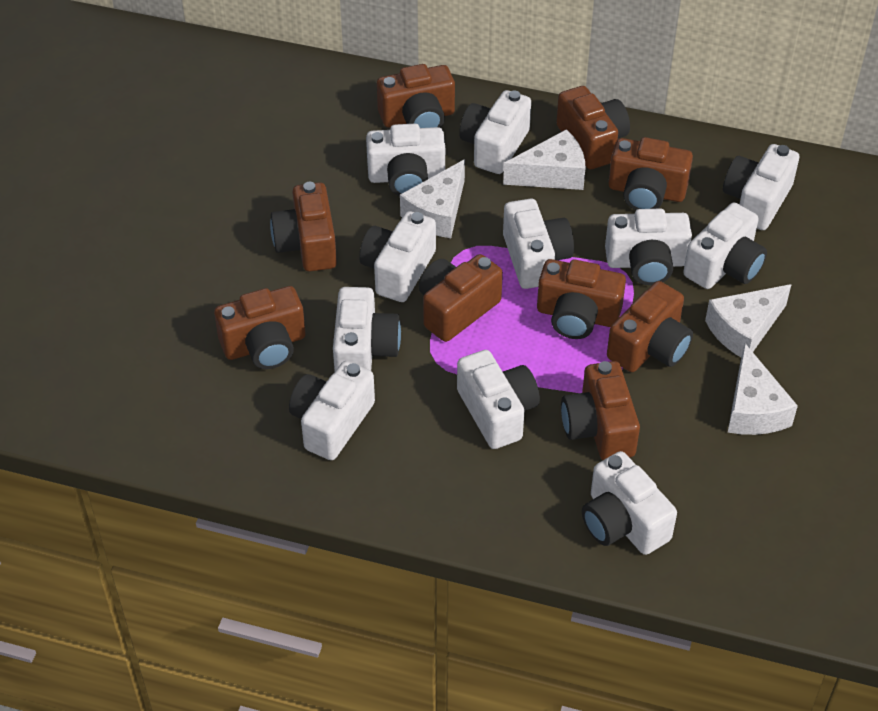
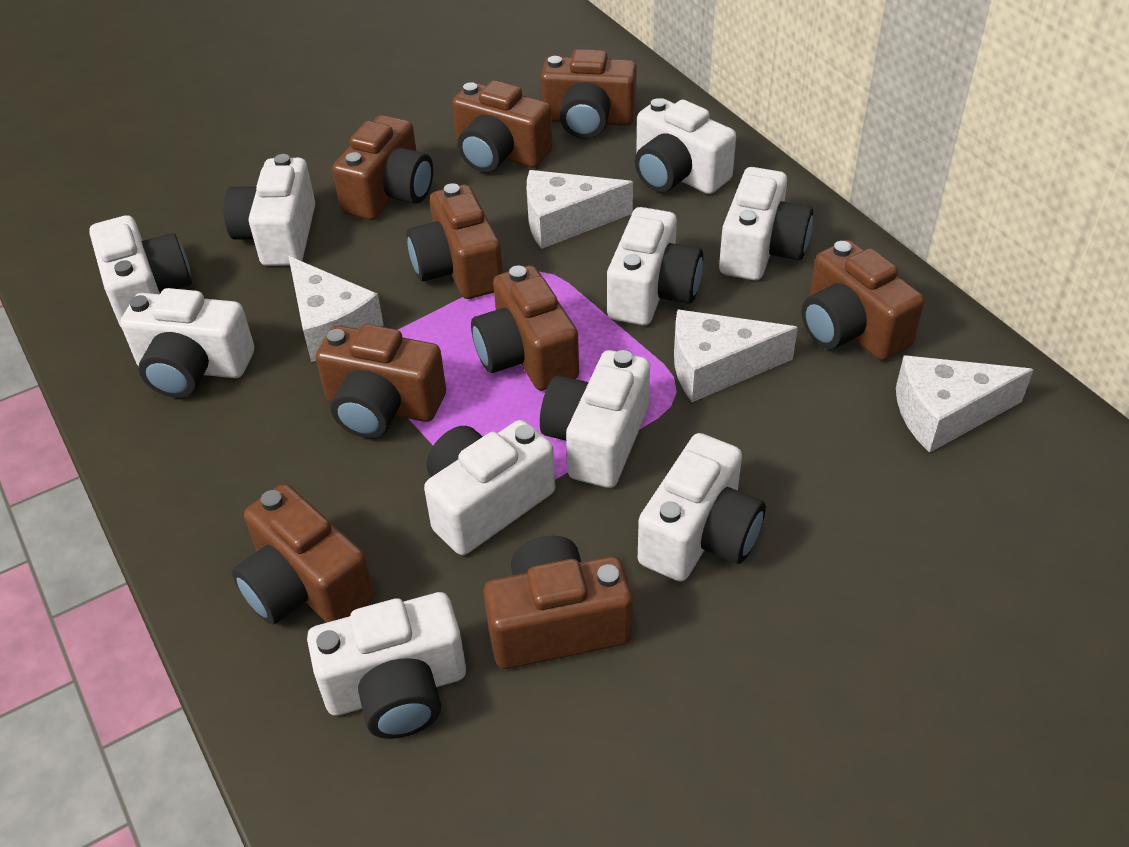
white camera: [289,361,375,460] [333,287,401,371] [359,211,436,302] [366,124,445,196] [457,350,540,449] [459,90,531,174] [503,199,574,289] [582,451,677,555] [605,209,692,285] [683,203,767,289] [723,144,799,230] = 11 -> [89,215,192,328] [120,288,254,398] [224,154,315,266] [307,592,466,739] [424,420,555,555] [540,350,650,488] [607,207,703,325] [635,98,736,194] [638,433,766,582] [719,167,813,280] = 10

